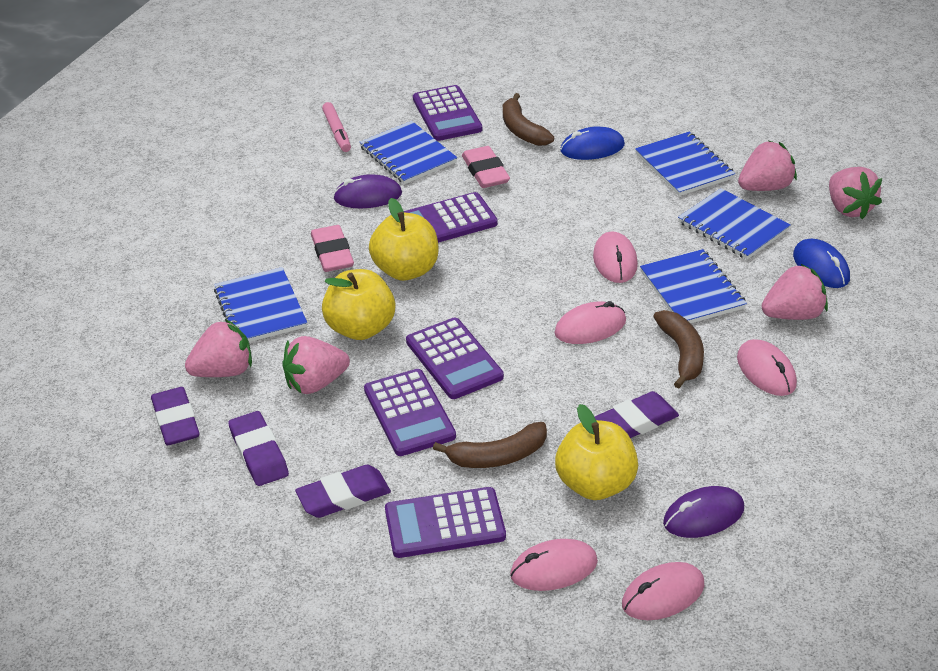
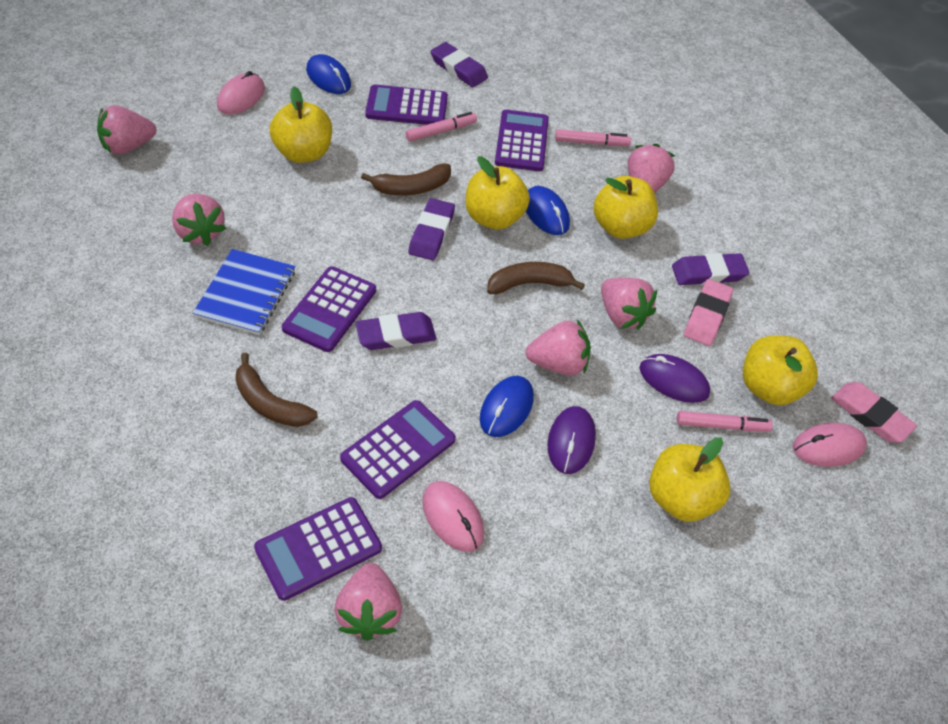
blue mouse: [560,127,625,160] [793,239,850,288] = 2 -> [306,54,351,94] [480,376,534,437] [526,186,570,235] = 3
blue notebook: [214,267,307,342] [360,121,457,184] [635,131,735,196] [640,249,747,323] [678,188,791,260] = 5 -> [193,249,295,335] = 1
pink marker: [322,102,351,152] = 1 -> [406,112,477,142] [555,129,631,146] [677,411,773,432] = 3
pink mouse: [510,539,598,591] [554,301,626,344] [593,231,638,283] [622,562,704,620] [737,339,797,396] = 5 -> [217,71,265,115] [422,481,484,552] [793,423,867,467] = 3
pink strawberry: [185,319,252,377] [283,336,350,394] [738,140,797,191] [762,264,828,320] [829,167,882,219] = 5 -> [97,105,157,155] [172,194,226,246] [334,563,402,641] [526,320,591,376] [601,278,657,330] [628,144,675,193] = 6
yellow apple: [322,269,395,340] [369,198,439,281] [555,404,638,500] = 3 -> [270,87,332,163] [466,156,530,230] [593,176,658,239] [649,437,731,522] [743,335,818,405] = 5

